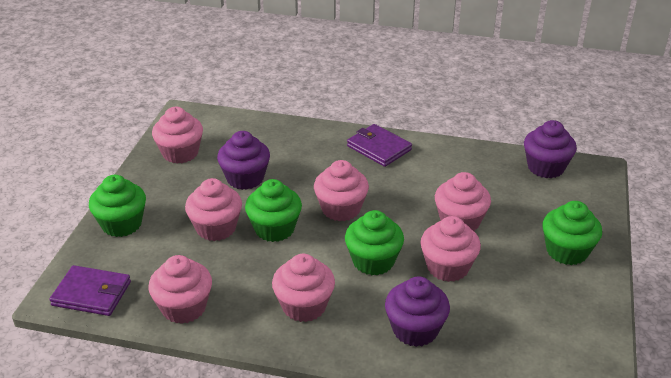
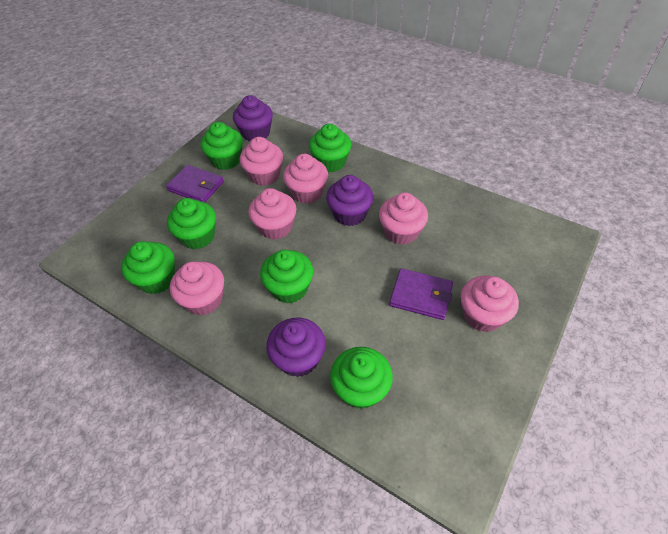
green cupcake: [89,175,146,237] [245,179,302,242] [345,210,404,275] [543,201,602,265] = 4 -> [121,241,175,294] [167,198,216,249] [201,122,243,170] [260,250,313,304] [309,124,351,173] [330,347,393,409] = 6
pink cupcake: [148,255,212,324] [152,107,203,164] [185,178,242,241] [272,254,335,322] [314,160,369,221] [421,216,481,282] [435,172,491,231] = 7 -> [170,261,224,316] [240,137,283,186] [248,188,296,240] [283,154,328,204] [379,192,428,245] [461,276,519,332] = 6

